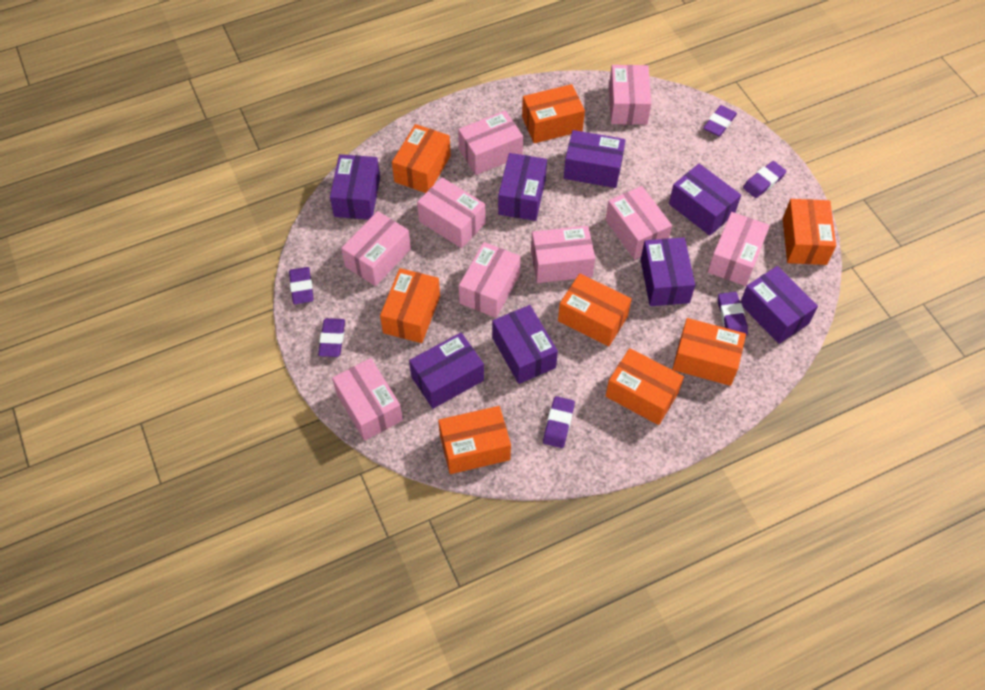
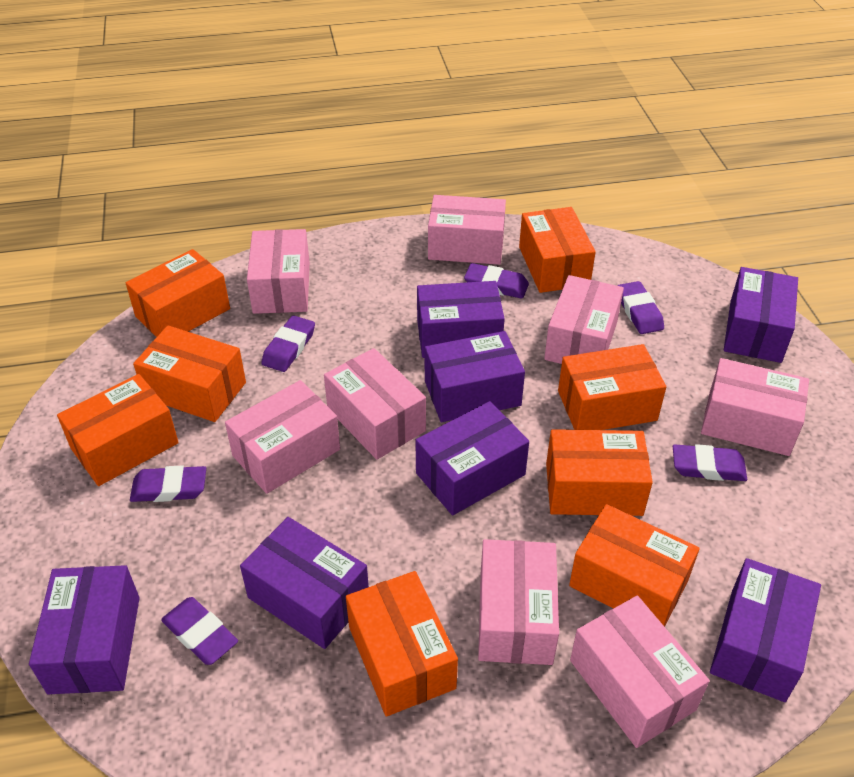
pink box: [332,358,403,441] [341,211,411,286] [417,177,486,248] [458,111,523,175] [459,242,521,318] [531,226,595,283] [606,186,672,259] [609,65,651,125] [708,212,770,286] = 9 -> [225,380,340,494] [247,229,310,314] [324,348,426,460] [428,195,506,265] [478,539,559,665] [544,275,624,364] [570,596,710,748] [701,358,809,456] = 8
purple box: [330,154,380,220] [409,332,484,409] [492,305,558,384] [498,153,547,221] [564,130,626,188] [641,237,695,306] [669,164,741,236] [740,266,818,344] = 8 -> [29,565,140,694] [240,517,369,649] [415,401,529,515] [417,281,505,358] [425,331,525,422] [710,558,821,702] [724,267,798,363] = 7

